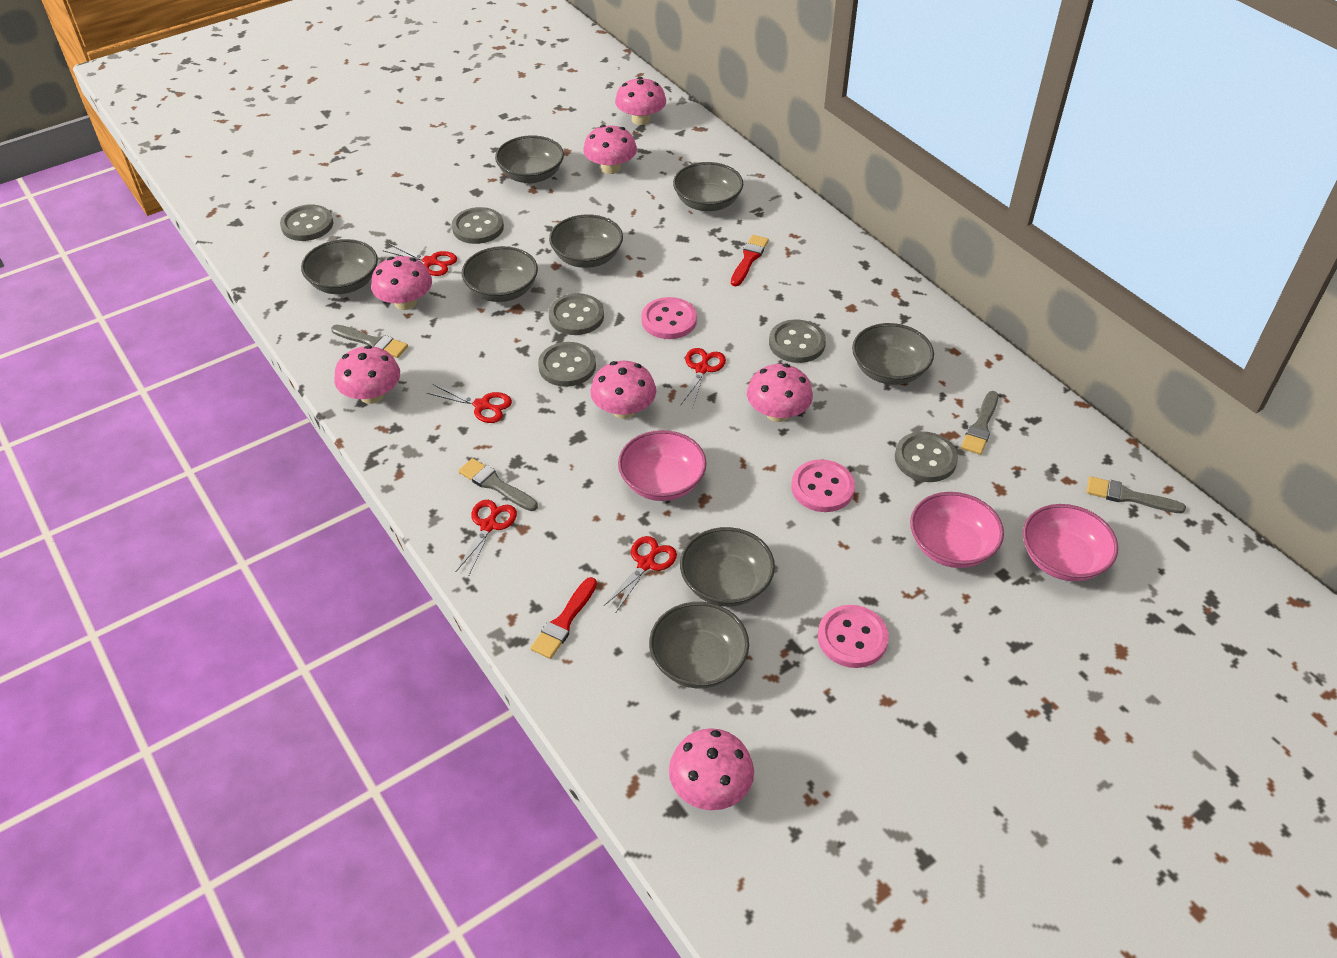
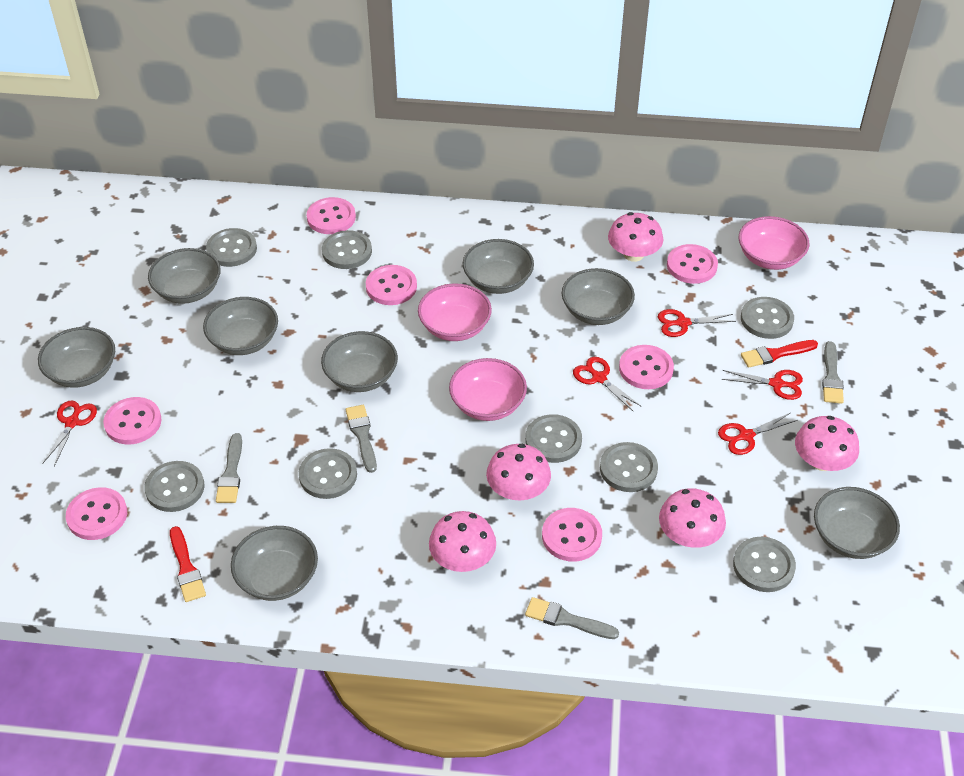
grey button: [280,204,333,241] [452,207,504,244] [538,342,596,387] [549,293,604,335] [769,319,826,363] [895,432,958,482] = 6 -> [144,461,205,512] [206,228,257,267] [299,448,357,499] [322,230,372,269] [525,414,582,463] [600,442,658,492] [733,537,796,592] [741,297,794,339] = 8
pink button: [641,297,697,339] [791,459,855,512] [818,605,889,668] = 3 -> [66,487,127,540] [103,397,162,444] [307,197,356,234] [366,265,417,305] [542,508,602,562] [619,345,674,389] [667,244,718,284] = 7
pink mushroom: [334,345,400,404] [371,256,432,310] [583,125,637,174] [590,361,656,419] [615,77,666,125] [669,728,754,810] [747,364,813,422] = 7 -> [429,511,496,572] [486,444,551,500] [608,212,663,262] [659,488,726,548] [795,416,859,471] = 5

